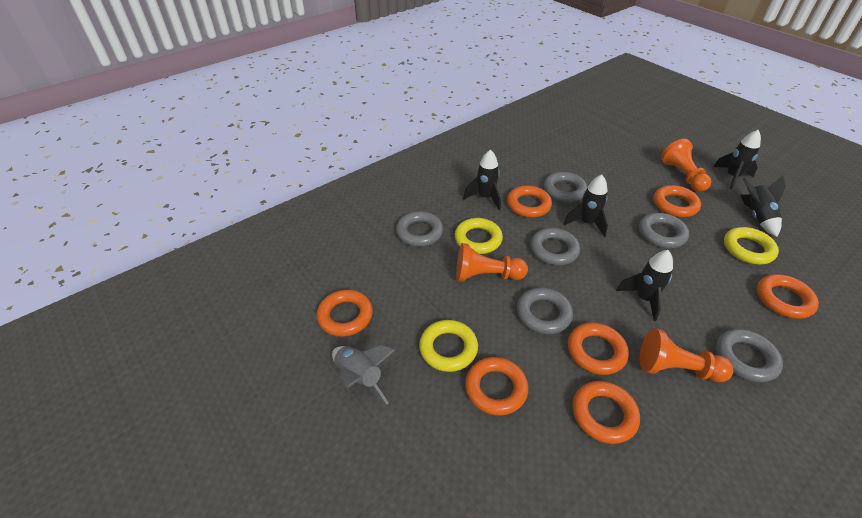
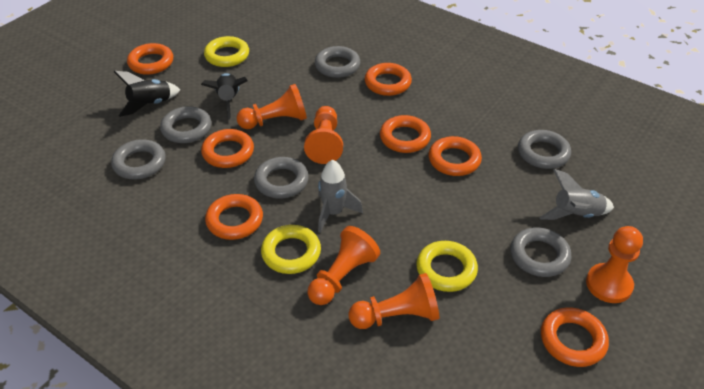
black rocket: [463,149,501,210] [564,175,608,237] [616,250,673,321] [713,130,761,189] [740,176,786,237] = 5 -> [114,71,180,117] [201,73,248,120] = 2
grey rocket: [332,345,395,405] = 1 -> [318,159,363,233] [539,169,614,220] = 2
orange pawn: [456,243,528,282] [640,328,733,382] [661,139,711,192] = 3 -> [237,84,307,129] [304,106,343,164] [308,226,380,305] [348,273,439,329] [586,226,643,303] = 5

